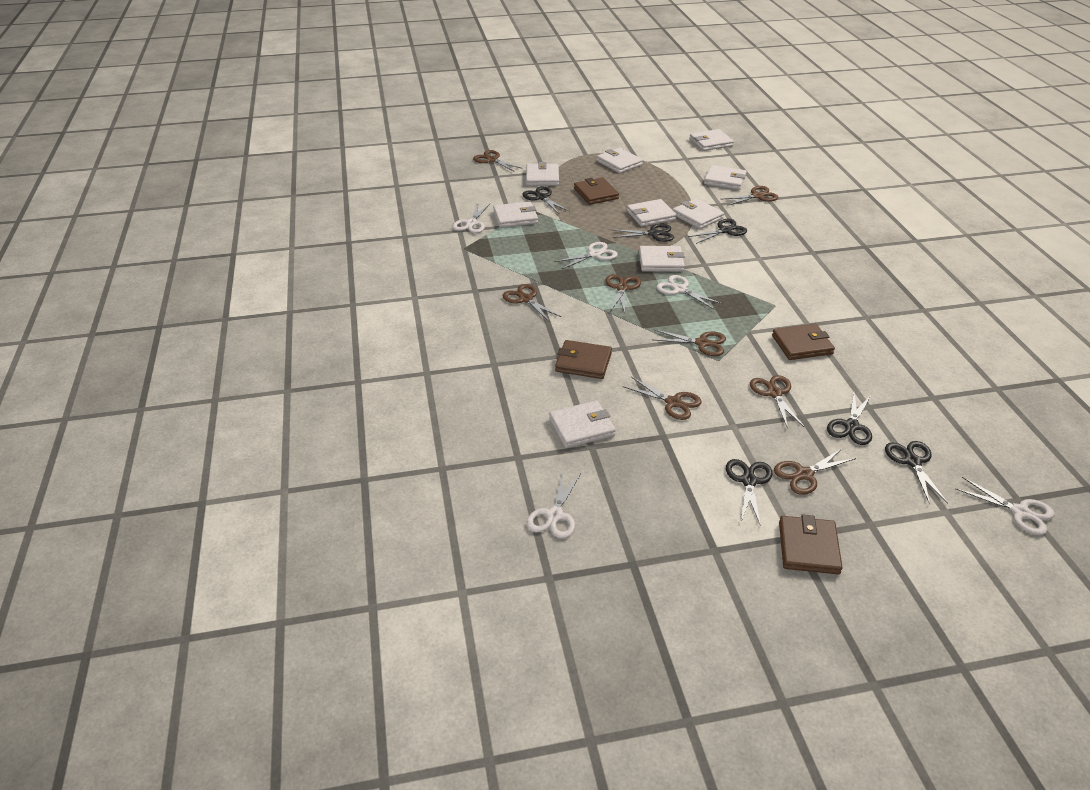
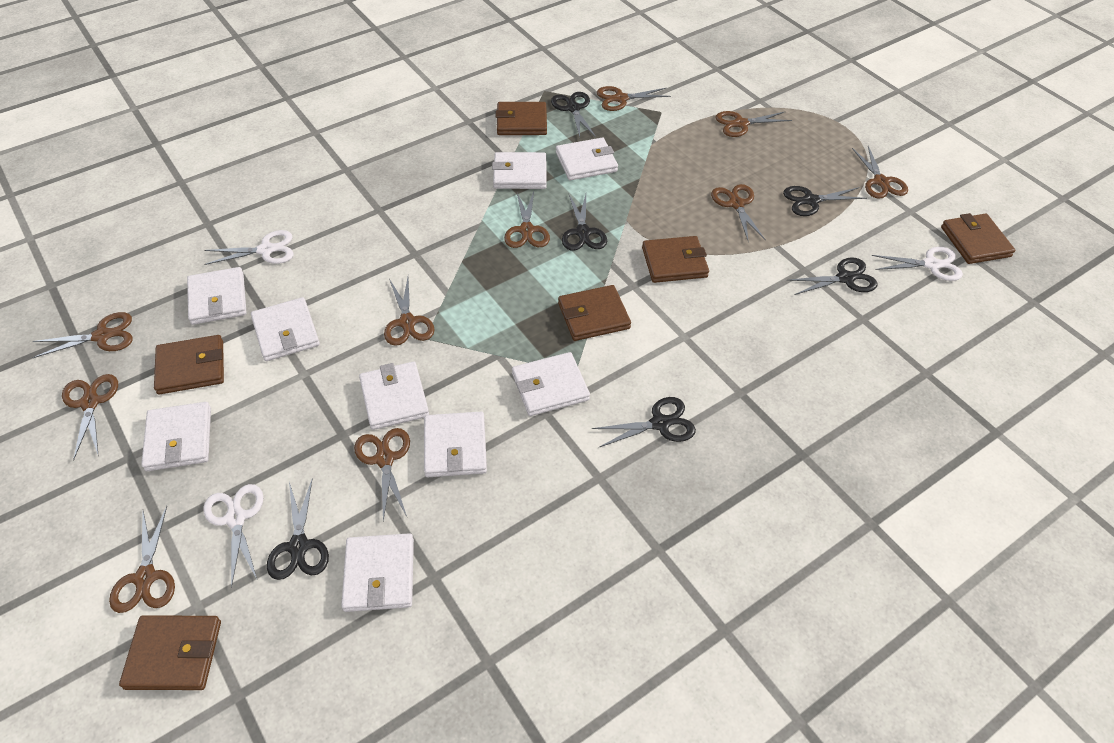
brown scissors: [473,150,523,172] [502,284,561,321] [605,274,641,313] [623,377,701,420] [652,330,726,356] [720,186,779,206] [750,375,804,429] [774,448,856,495] = 8 -> [32,312,133,358] [62,374,118,460] [109,506,175,613] [354,428,410,521] [384,277,435,346] [504,192,550,248] [597,86,671,111] [711,184,765,242] [715,111,792,137] [852,146,908,199] = 10
brown wallet: [555,340,612,379] [574,177,619,205] [772,324,835,360] [779,515,843,574] = 4 -> [119,615,221,690] [154,335,224,395] [495,102,547,135] [558,285,631,341] [642,236,709,283] [941,213,1015,264] = 6
white scissors: [453,204,490,233] [527,471,581,539] [554,242,618,269] [657,275,723,309] [956,477,1055,535] = 5 -> [203,484,263,588] [204,230,293,265] [872,247,963,281] = 3

